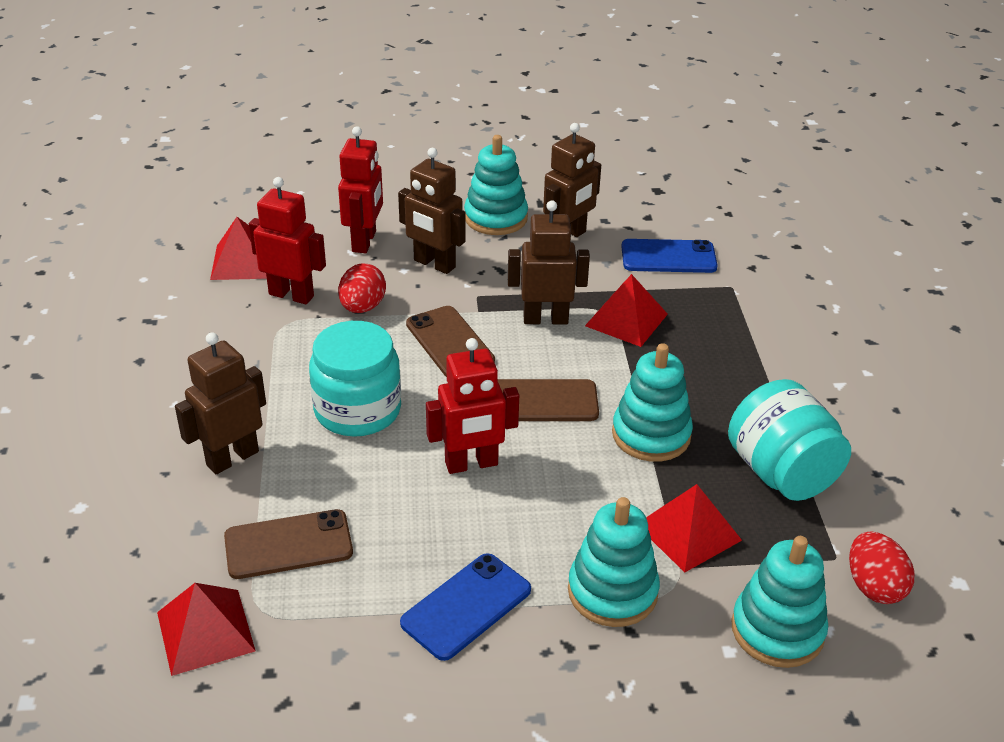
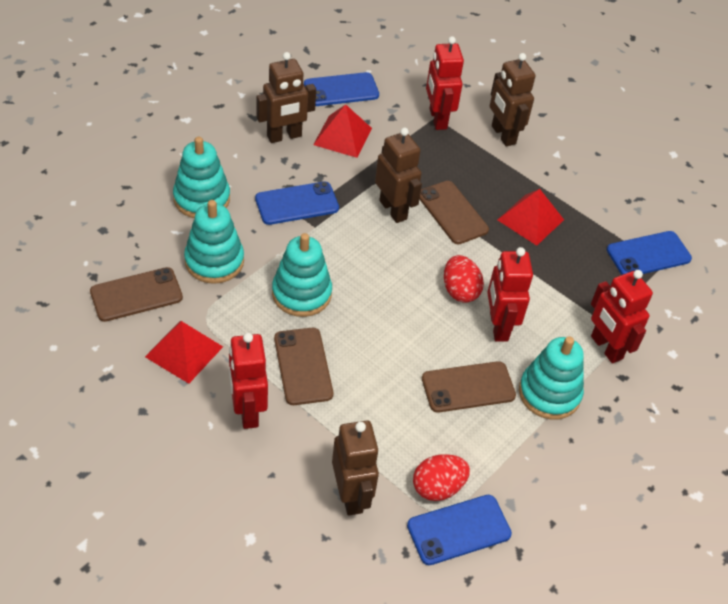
blue phone: [400,553,531,661] [621,239,718,273] = 2 -> [255,181,339,225] [304,72,379,106] [407,495,512,565] [607,231,692,275] = 4
brown phone: [224,509,353,579] [406,306,495,377] [497,379,599,421] = 3 -> [90,267,183,322] [274,328,333,405] [419,181,489,244] [422,361,516,413] = 4
red pyramid: [157,583,255,676] [210,217,267,280] [585,274,668,347] [646,484,742,573] = 4 -> [145,321,223,384] [313,104,372,158] [498,189,564,246] = 3
red robot: [249,177,326,304] [338,126,383,253] [426,338,519,474] = 3 -> [229,333,268,429] [426,36,464,130] [487,247,533,342] [591,270,653,363] = 4
turquoise jar: [309,321,401,437] [728,379,851,501] = 2 -> none = 0

